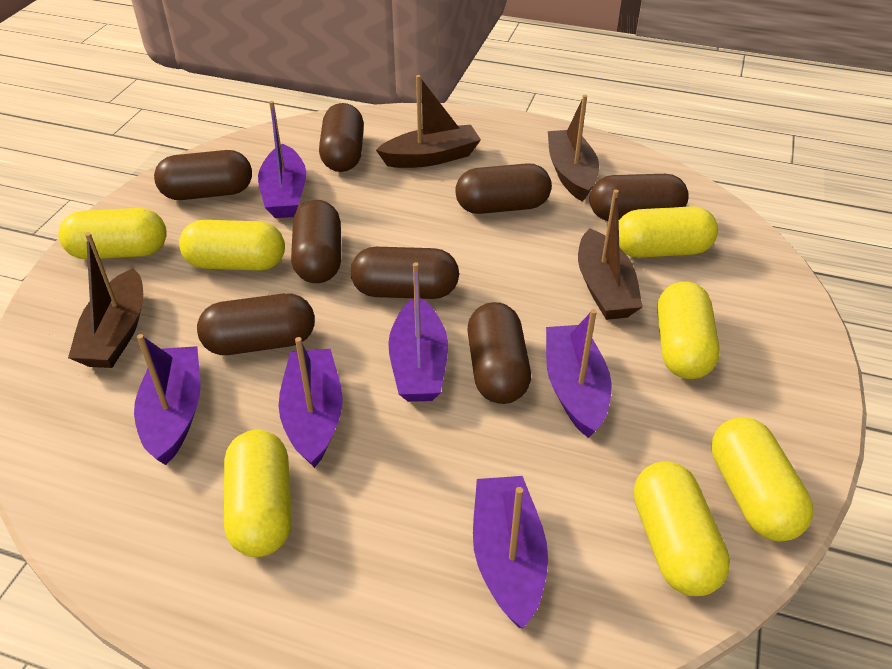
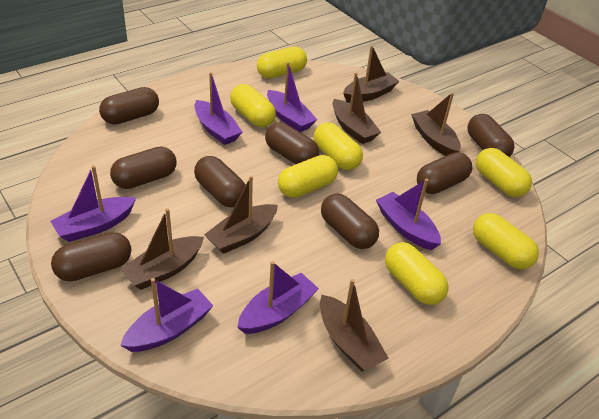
brown boat: [68,232,143,368] [376,75,481,168] [548,95,599,202] [578,190,643,320] = 4 -> [120,208,204,290] [204,176,278,254] [320,279,389,372] [332,72,381,144] [343,45,399,103] [411,92,461,156] = 6

